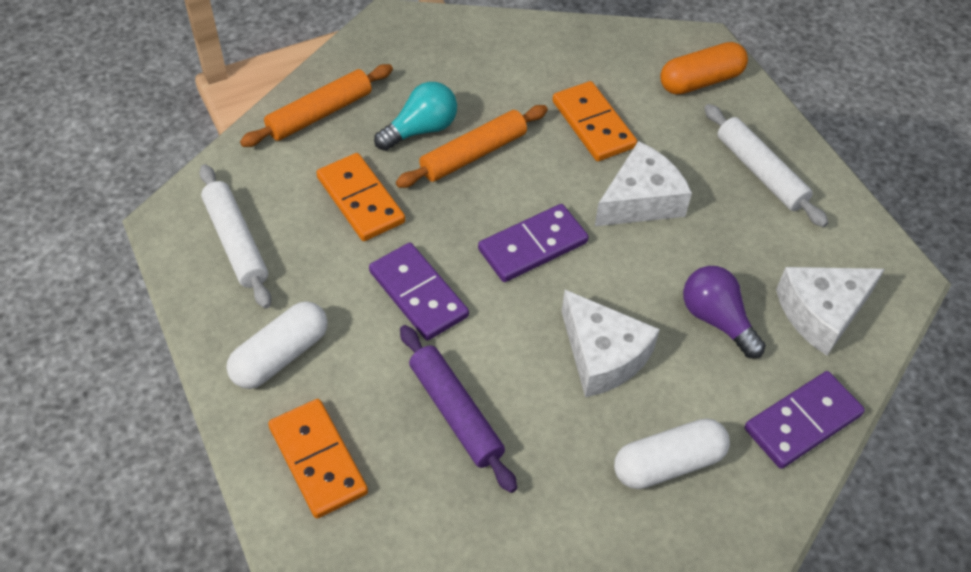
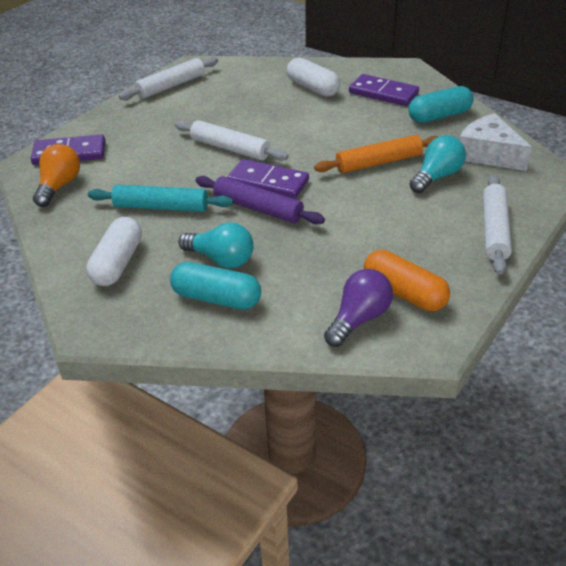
orange domino: [268,399,368,518] [316,153,405,241] [553,81,637,161] = 3 -> none = 0
orange light bulb: none = 0 -> [33,144,80,207] = 1
orange rolling pin: [240,64,393,147] [396,105,548,188] = 2 -> [314,135,439,173] = 1
turquoise capsule: none = 0 -> [170,262,261,310] [408,86,474,123] = 2
turquoise light bulb: [374,82,457,151] = 1 -> [179,222,254,268] [409,135,466,193] = 2
turquoise rolling pin: none = 0 -> [88,184,233,212] = 1
white cheese: [561,290,660,397] [595,141,692,226] [776,267,885,356] = 3 -> [459,114,532,171] = 1
white rolling pin: [199,164,272,309] [704,104,828,227] = 2 -> [119,57,218,100] [175,120,288,161] [483,175,512,275] = 3

